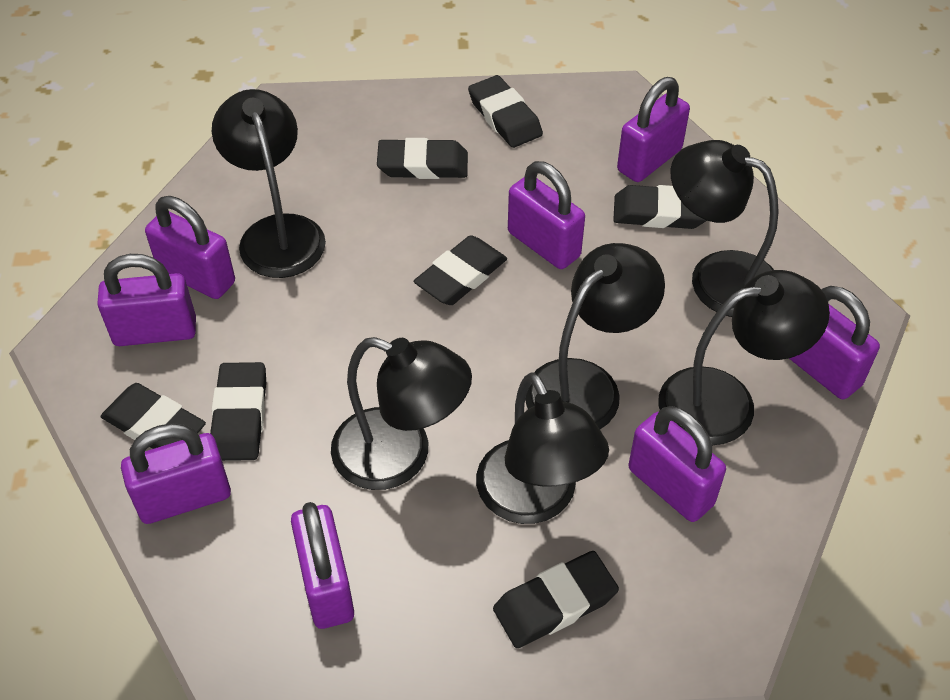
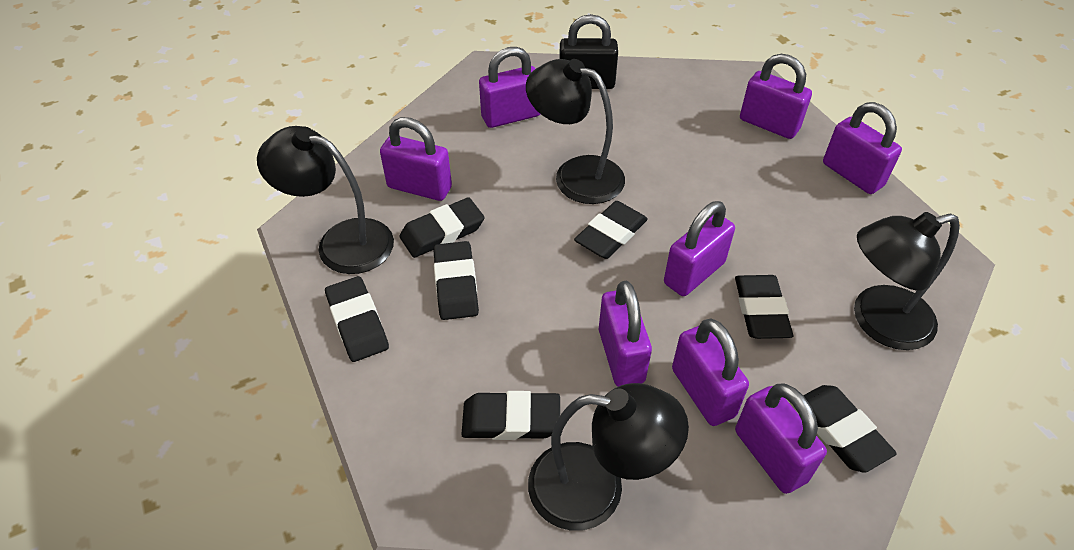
black lamp: [212,89,326,278] [331,337,472,490] [476,372,609,524] [525,243,665,429] [658,270,830,445] [670,140,779,317] = 6 -> [257,126,394,274] [526,59,625,204] [528,383,689,531] [854,212,960,350] = 4
black padlock: none = 0 -> [559,14,618,89] = 1

